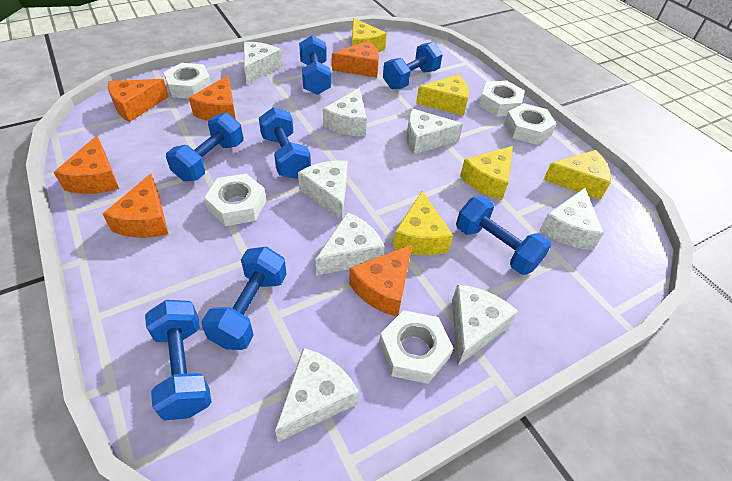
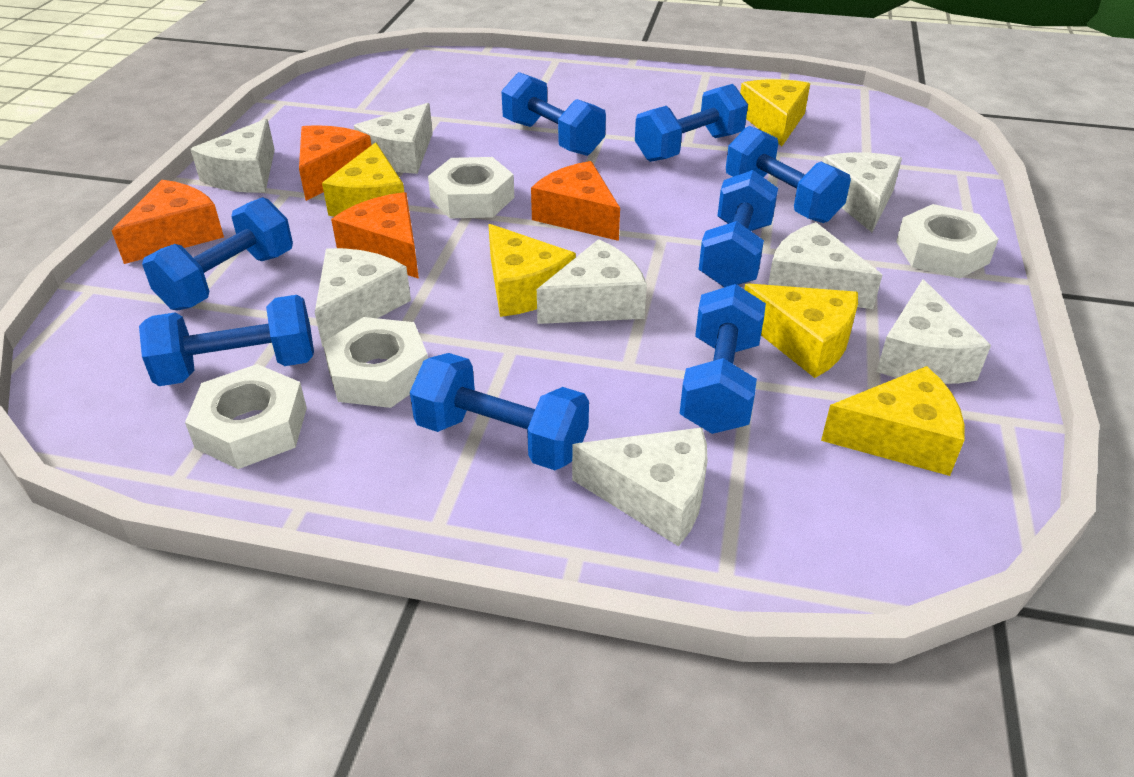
blue dumbbell: [145,300,211,421] [166,113,243,181] [201,247,287,350] [259,107,311,179] [299,35,331,95] [383,42,443,89] [456,196,551,275] = 7 -> [139,295,314,386] [142,197,293,311] [410,353,589,470] [501,72,606,156] [635,84,748,162] [680,284,766,434] [699,170,778,287] [726,126,851,223] = 8
orange cheese: [54,136,119,194] [103,174,168,238] [108,79,169,122] [189,75,236,121] [332,40,379,78] [349,244,412,317] = 6 -> [112,180,224,264] [299,125,371,201] [331,192,419,279] [531,161,620,241] = 4
white nut: [164,63,211,99] [204,174,266,226] [379,310,453,384] [479,81,525,117] [504,103,557,145] = 5 -> [185,364,307,469] [323,317,428,408] [428,157,514,218] [896,204,998,279] = 4

